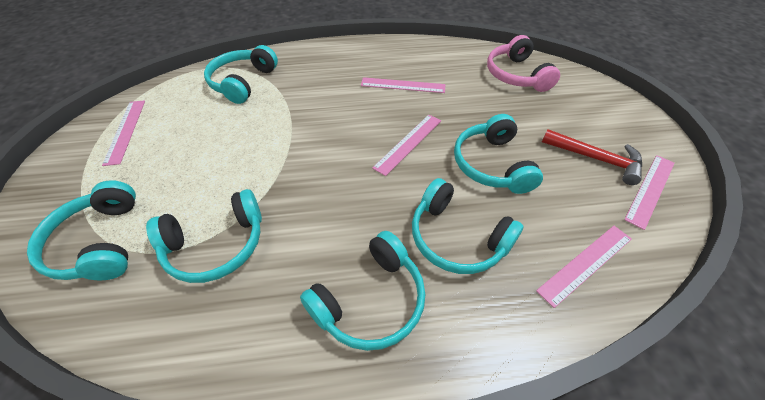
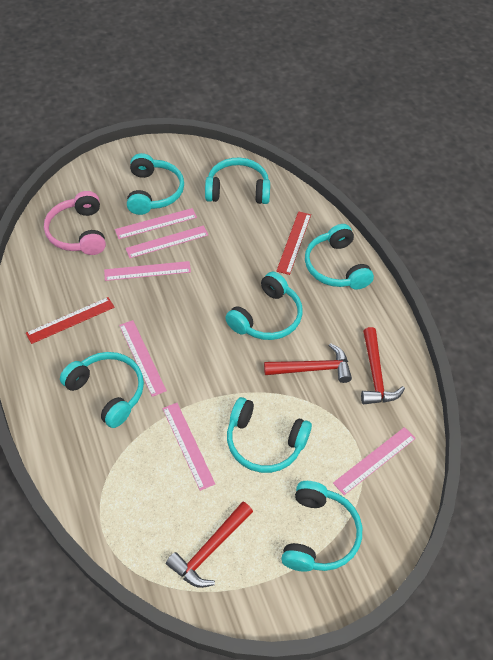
pink ruler: [102,100,145,166] [361,77,445,93] [372,115,441,176] [536,226,632,308] [624,155,675,230] = 5 -> [104,261,191,281] [115,208,197,239] [119,320,167,397] [125,225,208,258] [163,403,215,491] [333,427,416,495] = 6
red hammer: [542,129,642,185] = 1 -> [166,502,253,588] [264,343,352,383] [361,327,405,405] = 3
red ruler: none = 0 -> [26,297,115,344] [276,211,311,275] = 2
turquoise headphones: [27,180,136,280] [146,189,262,283] [204,45,278,104] [300,231,425,351] [412,178,524,274] [454,114,543,194] = 6 -> [60,352,144,428] [127,153,184,215] [205,157,270,204] [225,272,303,340] [227,397,312,473] [281,481,362,571] [305,224,374,289] = 7

